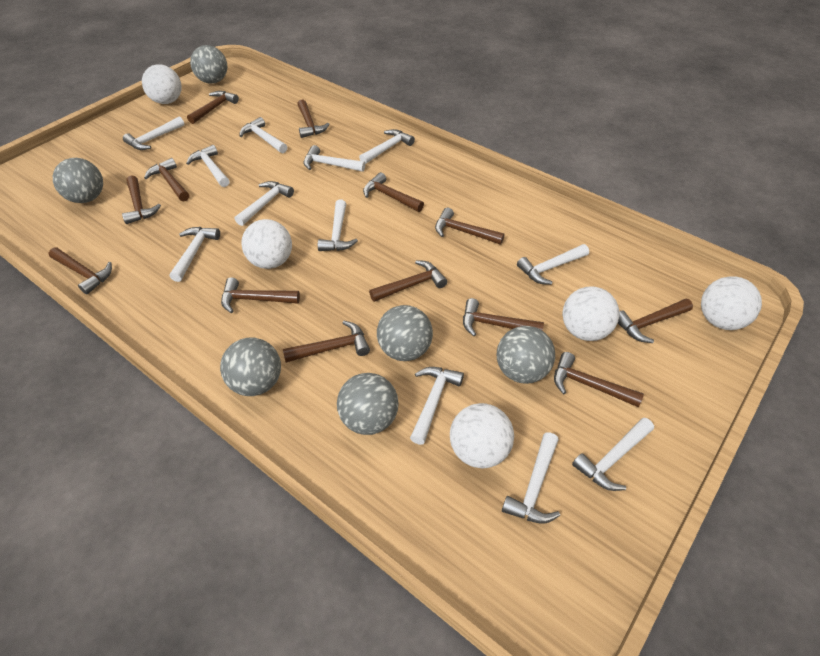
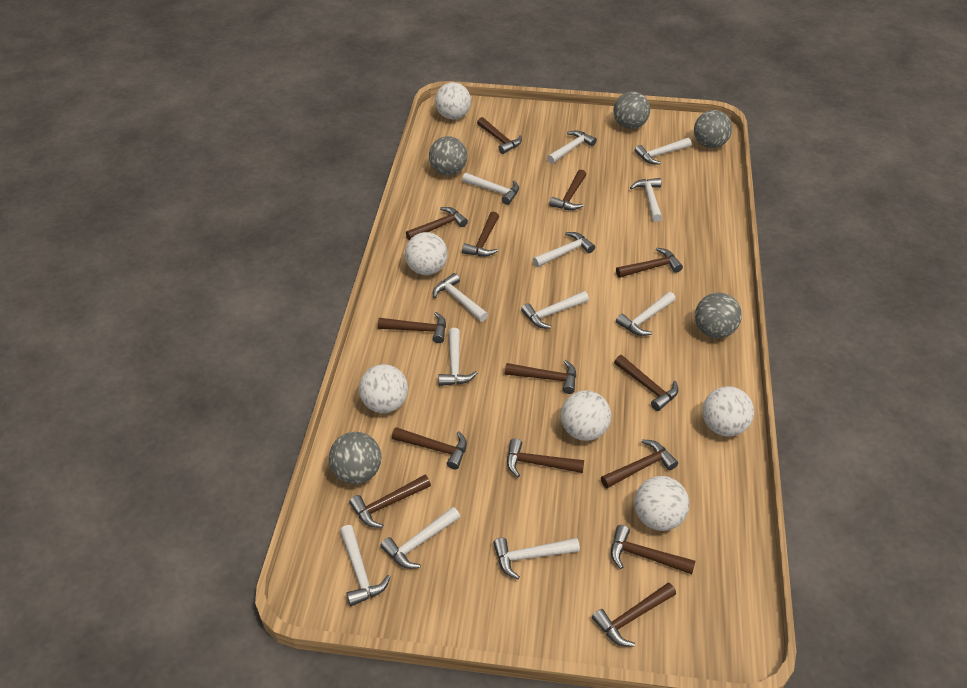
brown hammer: [49,248,112,295] [122,176,161,224] [144,158,189,201] [187,91,239,124] [221,277,300,313] [283,321,370,363] [297,99,330,138] [363,172,424,212] [369,260,447,302] [435,208,505,245] [463,298,544,336] [554,352,644,407] [618,299,693,343] = 13 -> [349,475,431,528] [378,312,446,343] [392,427,467,470] [406,207,468,240] [462,212,499,257] [477,117,522,154] [505,360,576,394] [507,438,584,477] [549,170,586,210] [592,582,676,647] [601,439,678,488] [611,525,695,574] [614,355,678,411] [616,248,683,278] = 14
grey ball: [53,158,103,203] [190,45,227,84] [220,338,281,396] [337,373,399,435] [377,305,433,361] [497,326,555,384] = 6 -> [329,432,381,484] [429,136,467,175] [613,92,650,129] [694,110,732,148] [695,293,742,338] = 5
white ball: [142,64,182,104] [241,219,292,269] [450,403,514,468] [562,286,620,341] [701,276,762,330] = 5 -> [359,364,408,413] [405,232,448,275] [435,82,471,119] [561,390,611,441] [634,476,689,531] [702,386,754,436] = 6

